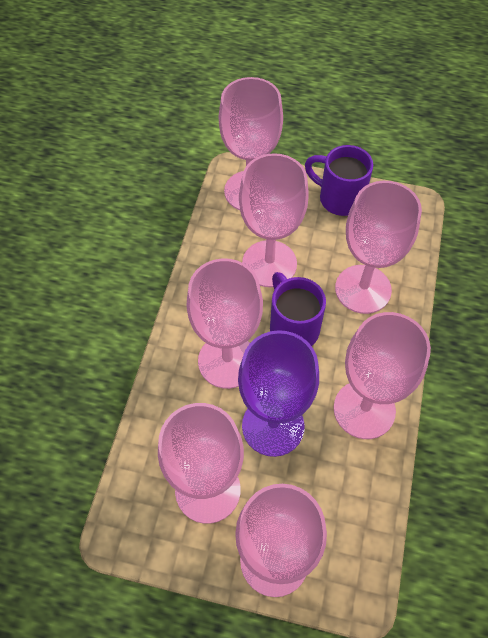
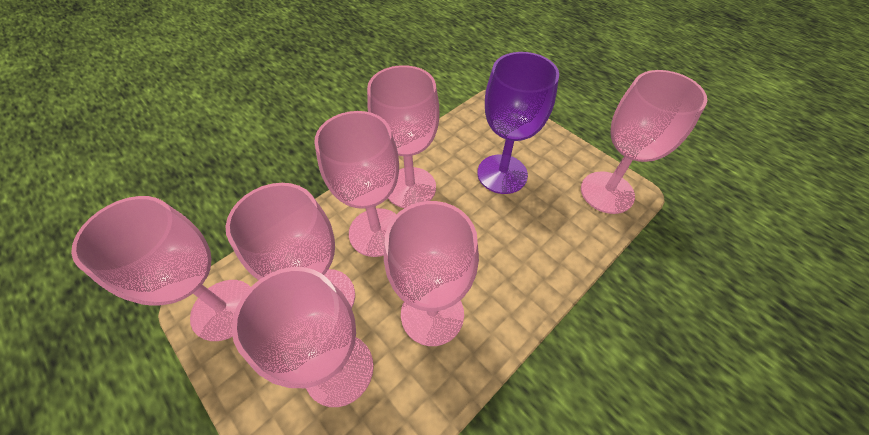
purple mug: [270,272,326,346] [305,145,373,216] = 2 -> none = 0

